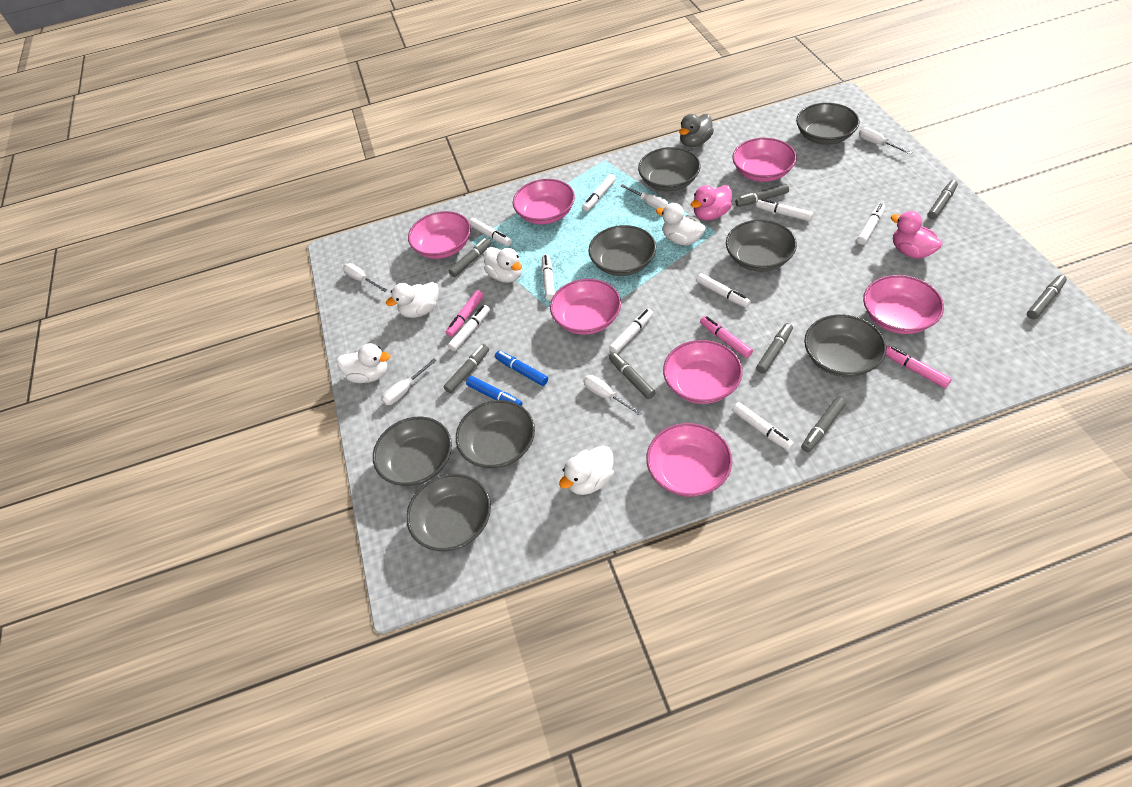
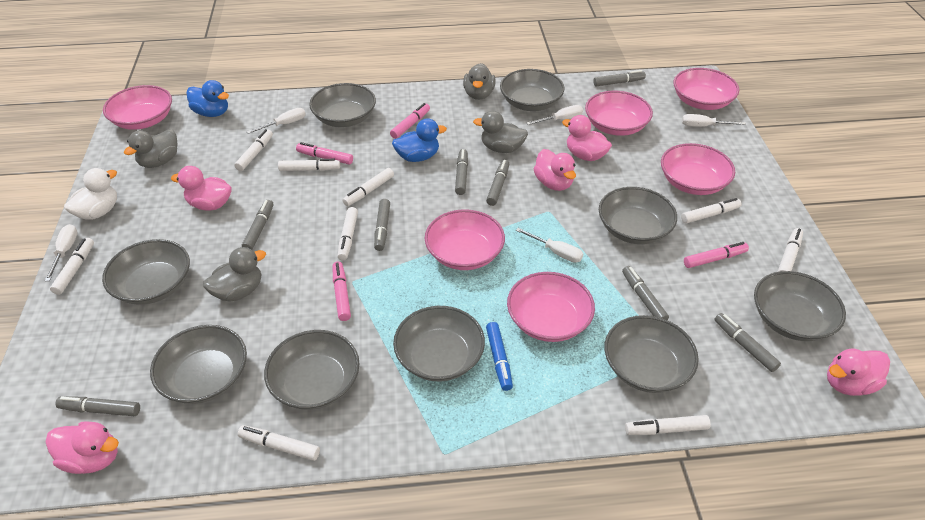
blue duck: none = 0 -> [186,80,229,117] [392,118,447,162] = 2
blue marker: [466,376,522,406] [495,351,548,386] = 2 -> [486,322,513,391] = 1
grey bowl: [373,416,452,486] [406,474,491,551] [456,400,535,469] [588,225,656,276] [638,147,701,191] [726,220,797,272] [796,103,860,145] [804,314,886,377] = 8 -> [102,239,190,305] [150,325,247,404] [264,330,359,410] [309,83,376,127] [393,306,485,381] [500,69,564,111] [599,187,677,244] [604,315,699,393] [754,271,846,341] = 9
grey duck: [679,114,714,147] = 1 -> [124,129,177,168] [203,247,266,302] [463,63,496,100] [473,111,528,153] = 4
pink bowl: [408,211,471,259] [513,179,575,225] [550,279,621,335] [646,423,732,497] [663,340,743,404] [732,138,797,182] [863,275,944,334] = 7 -> [103,85,172,130] [425,209,505,270] [507,272,595,342] [585,91,653,136] [661,143,735,195] [674,68,739,110] = 6
pink duck: [691,185,732,221] [891,211,942,259] = 2 -> [46,422,119,474] [171,166,232,211] [534,149,576,191] [562,115,612,161] [827,348,890,396] = 5
pink marker: [446,290,484,337] [700,316,753,358] [886,346,952,388] = 3 -> [296,142,353,165] [332,262,351,321] [390,103,430,139] [684,242,749,268] = 4
white duck: [337,343,390,383] [386,282,439,318] [484,247,522,283] [559,445,614,495] [656,203,706,246] = 5 -> [64,168,117,220] = 1

